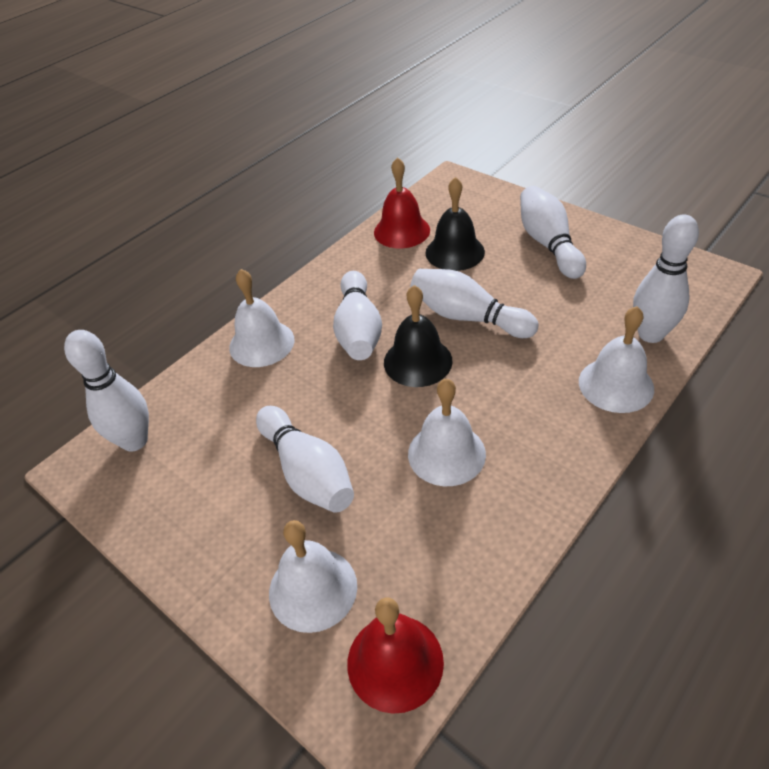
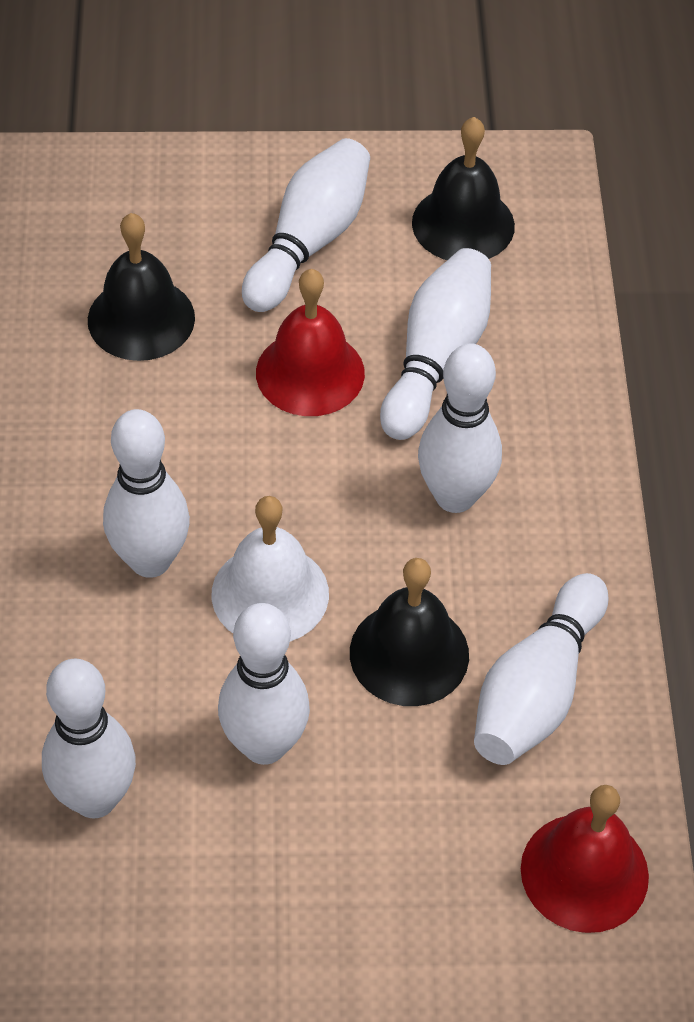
black bell: [384,285,453,387] [426,177,485,271] = 2 -> [88,213,195,361] [350,558,469,706] [412,117,515,260] = 3
white bell: [229,269,295,367] [269,520,357,633] [408,379,486,486] [579,306,654,413] = 4 -> [212,496,329,642] = 1
white bowling pin: [64,330,149,452] [256,406,354,513] [333,271,382,360] [410,269,539,338] [520,186,586,279] [633,214,699,343] = 6 -> [42,659,136,818] [103,409,190,578] [218,603,310,765] [242,138,370,312] [380,248,491,440] [418,343,502,513] [474,573,608,765] = 7

